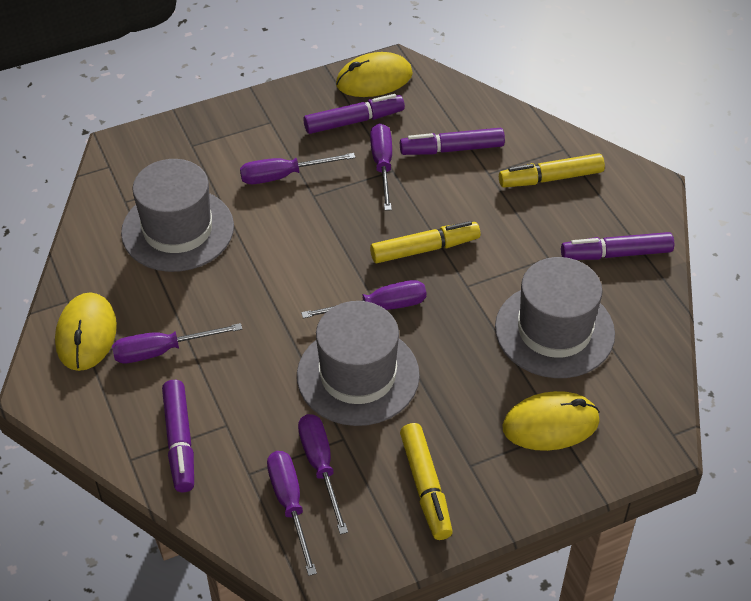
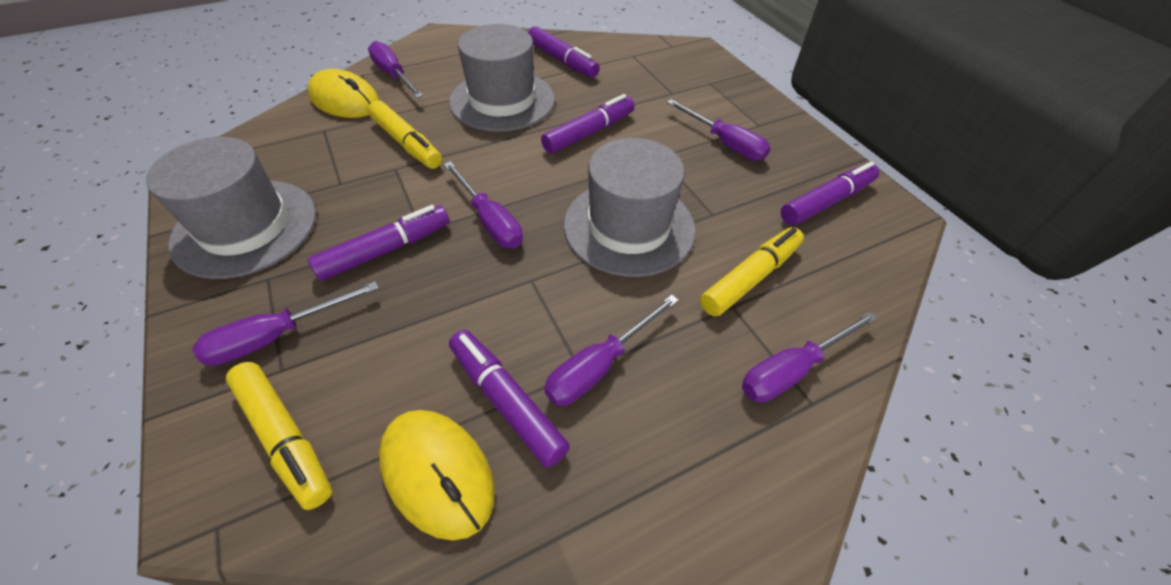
purple marker: [162,380,194,492] [303,94,405,134] [400,128,505,155] [561,232,674,260] = 4 -> [308,205,450,281] [449,330,570,468] [528,26,600,78] [541,94,635,154] [781,162,879,225] = 5
yellow mouse: [55,292,117,371] [336,52,413,97] [502,391,600,451] = 3 -> [308,69,380,118] [379,410,495,541] = 2

